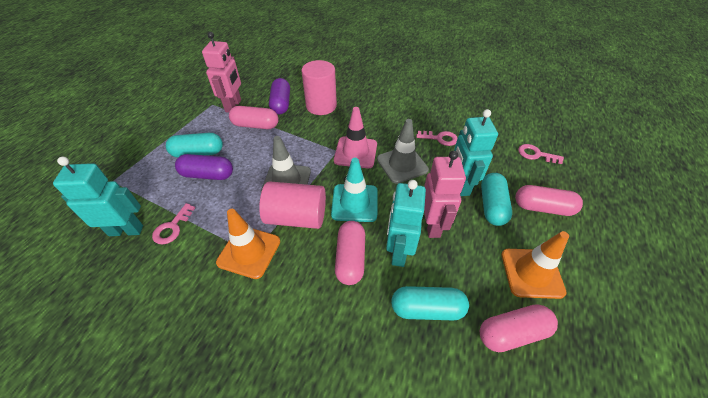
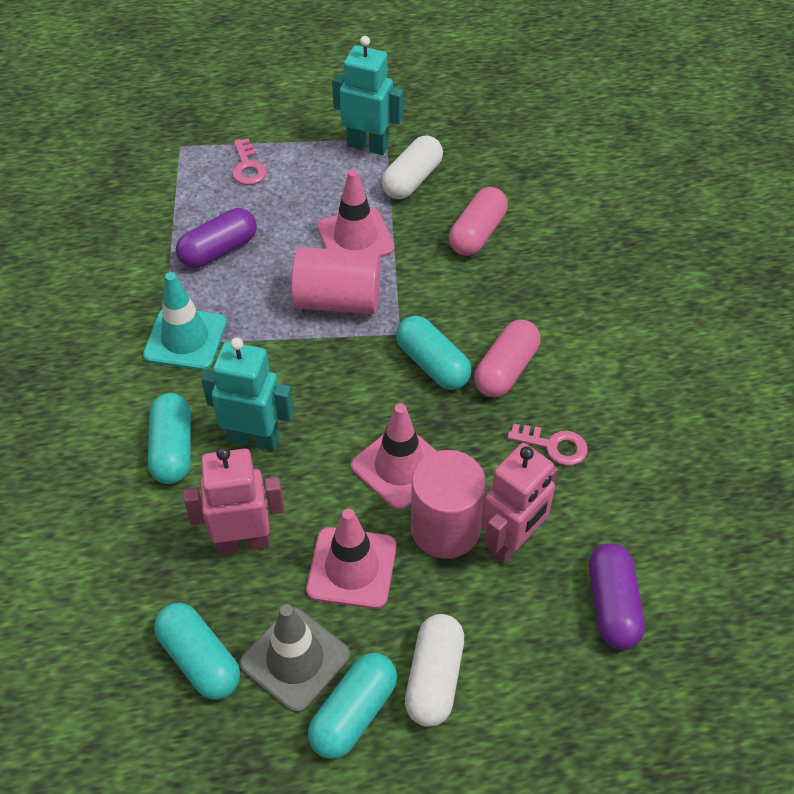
grey traffic cone: [261,136,311,192] [377,119,429,184] = 2 -> [240,604,350,713] = 1
orange traffic cone: [216,209,280,279] [501,231,569,299] = 2 -> none = 0
pink capsule: [229,106,279,129] [335,221,365,285] [480,304,558,352] [515,185,583,216] = 4 -> [449,187,508,256] [474,320,540,397] = 2
pink key: [152,203,195,244] [416,131,457,146] [518,144,564,164] = 3 -> [232,138,267,185] [507,424,588,466] = 2
pink traffic cone: [334,107,377,168] = 1 -> [307,509,396,609] [317,169,395,257] [351,403,437,510] = 3
turquoise capsule: [166,133,223,157] [391,286,469,321] [481,173,512,226] = 3 -> [148,393,191,484] [154,603,240,699] [308,653,397,759] [396,316,472,390] = 4
turquoise robot: [53,157,143,236] [386,180,426,267] [454,109,498,196] = 3 -> [201,338,294,451] [332,36,403,155] = 2
white capsule: none = 0 -> [381,135,443,199] [405,614,464,727] = 2

